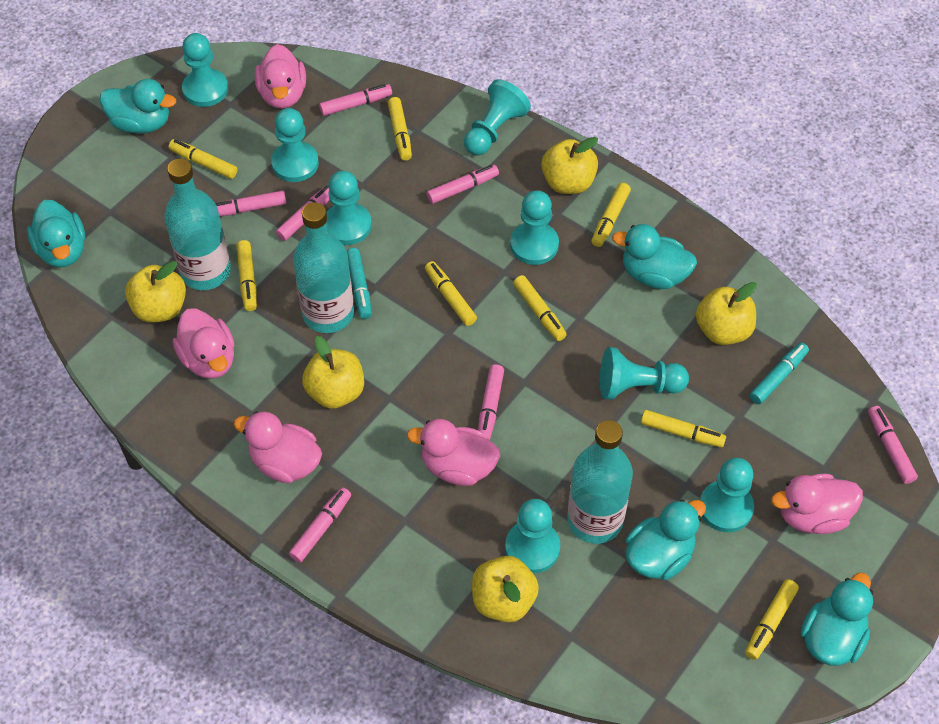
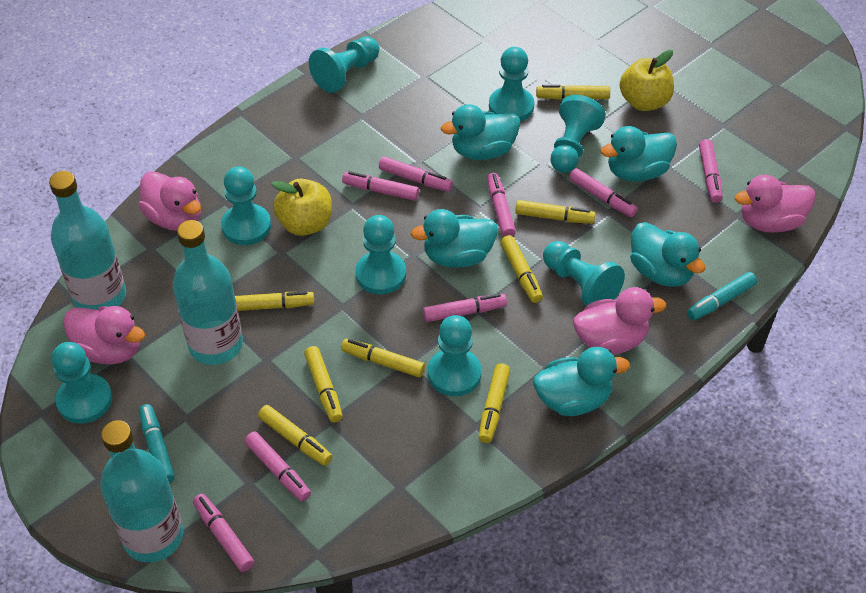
pink duck: [173,308,235,379] [234,411,322,484] [255,44,306,109] [407,419,501,486] [771,474,863,534] = 5 -> [63,306,145,364] [139,171,201,231] [573,287,667,355] [735,175,816,233] = 4
pink marker: [215,190,286,216] [276,185,330,241] [289,487,351,563] [319,84,392,116] [426,164,499,204] [478,364,504,440] [868,406,918,484] = 7 -> [193,494,254,572] [244,431,311,502] [342,171,419,201] [379,156,453,192] [423,294,507,322] [487,173,516,237] [569,168,638,217] [699,139,723,203] = 8
yellow apple: [125,261,186,323] [302,336,364,409] [472,556,539,622] [541,137,598,194] [696,282,757,345] = 5 -> [271,179,332,236] [620,50,674,111] = 2

